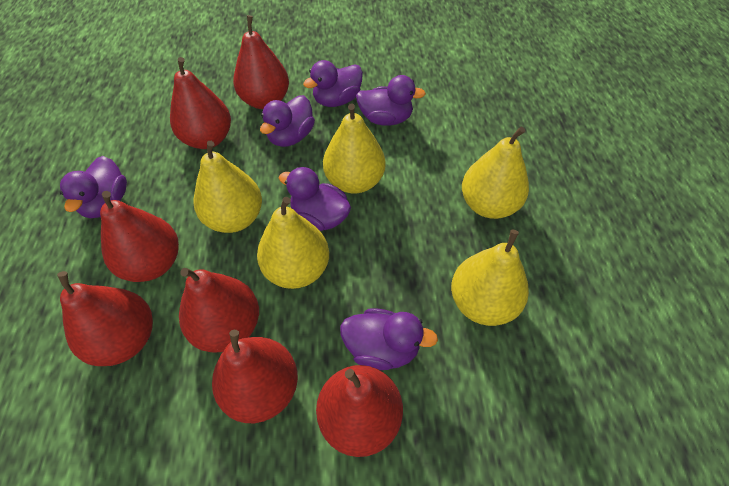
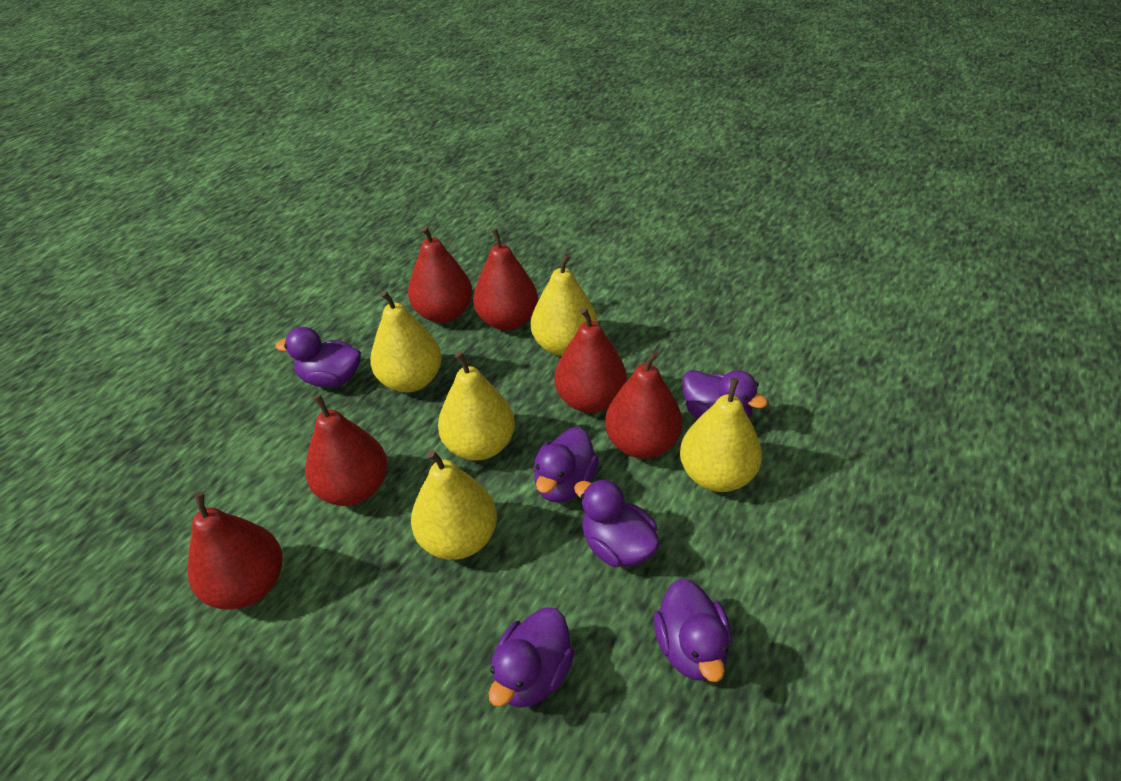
red pear: [57,271,153,366] [100,191,179,282] [170,57,231,149] [179,268,259,352] [212,330,298,423] [233,15,289,109] [316,365,403,457] = 7 -> [187,492,282,610] [305,394,388,506] [408,226,472,323] [473,228,538,330] [555,307,627,413] [605,350,683,459] = 6

